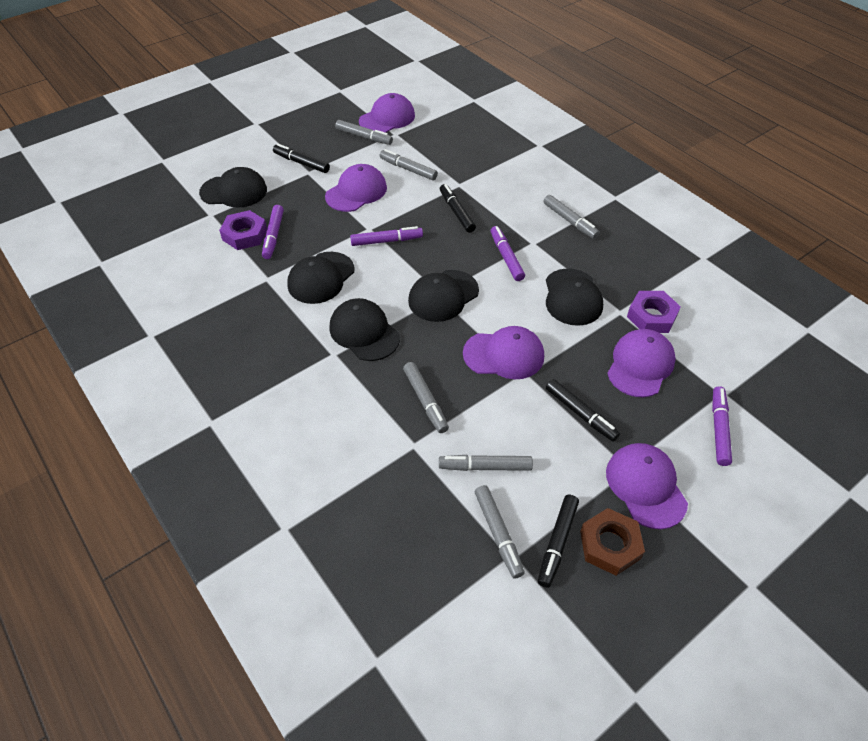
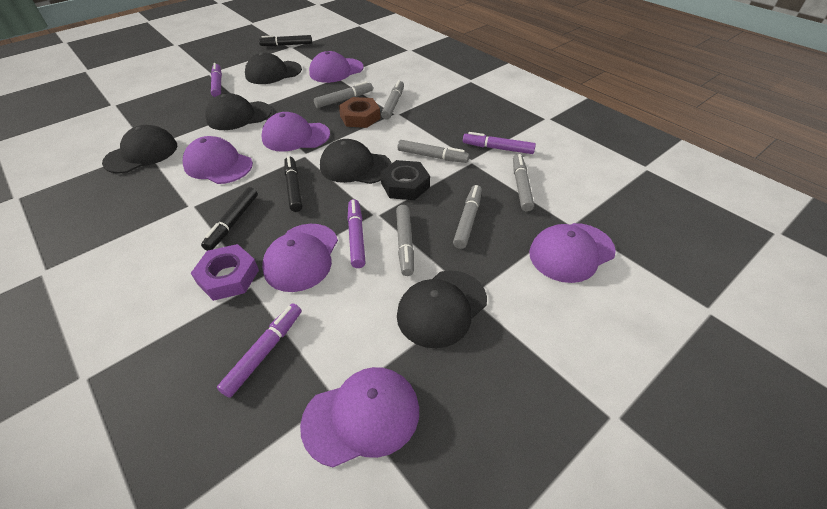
black marker: [273,144,330,173] [440,184,476,233] [538,495,579,588] [546,379,620,442] = 4 -> [201,187,258,251] [259,35,312,46] [284,156,303,212] = 3
black nut: none = 0 -> [380,160,430,200] = 1
purple cap: [325,164,387,212] [359,93,415,133] [463,326,544,379] [606,443,688,530] [607,329,676,398] = 5 -> [183,136,253,184] [261,112,330,152] [262,224,338,292] [300,367,419,467] [309,51,364,83] [529,223,616,283] = 6
purple nut: [219,210,267,250] [627,291,681,333] = 2 -> [191,244,259,301] = 1

